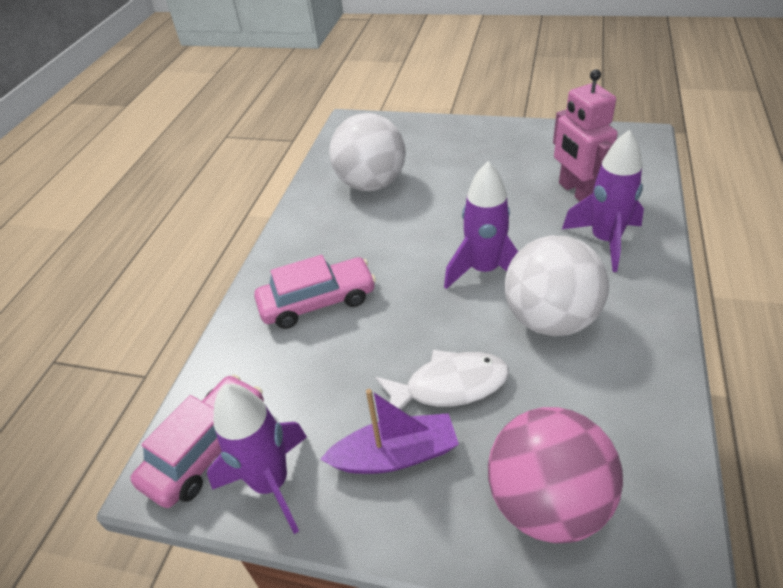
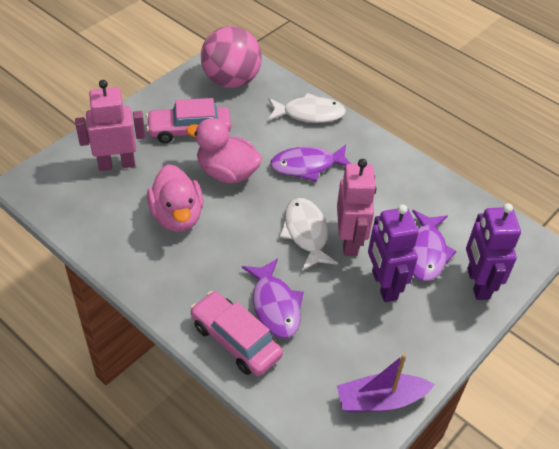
pink duck: none = 0 -> [147,164,203,232] [186,118,262,183] = 2
pink robot: [553,69,618,202] = 1 -> [75,80,146,171] [337,159,376,256] = 2
purple fish: none = 0 -> [242,258,304,338] [270,144,351,182] [412,210,457,281] = 3
purple robot: none = 0 -> [368,205,419,302] [466,203,521,300] = 2
purple rocket: [207,384,307,534] [444,162,518,289] [562,130,644,272] = 3 -> none = 0
white ball: [329,113,406,191] [505,236,609,336] = 2 -> none = 0
white fish: [376,350,509,410] = 1 -> [268,93,346,123] [280,198,338,271] = 2

